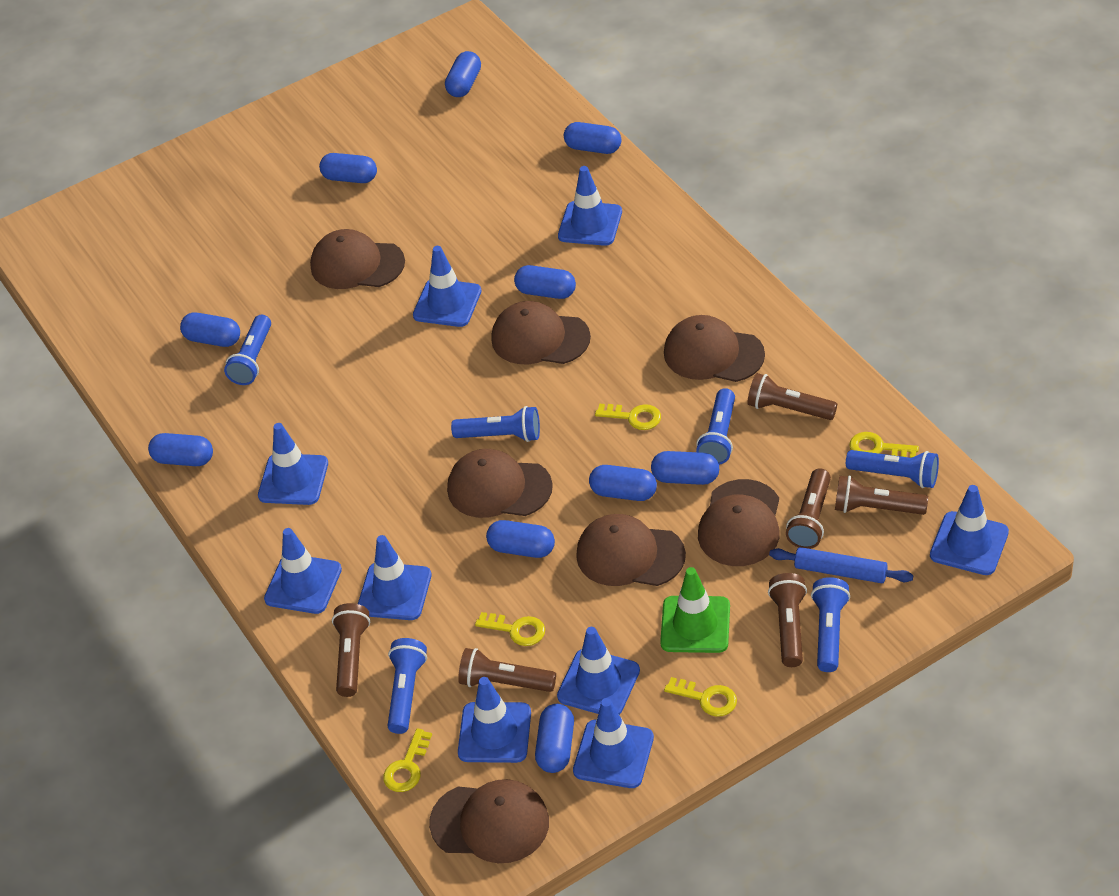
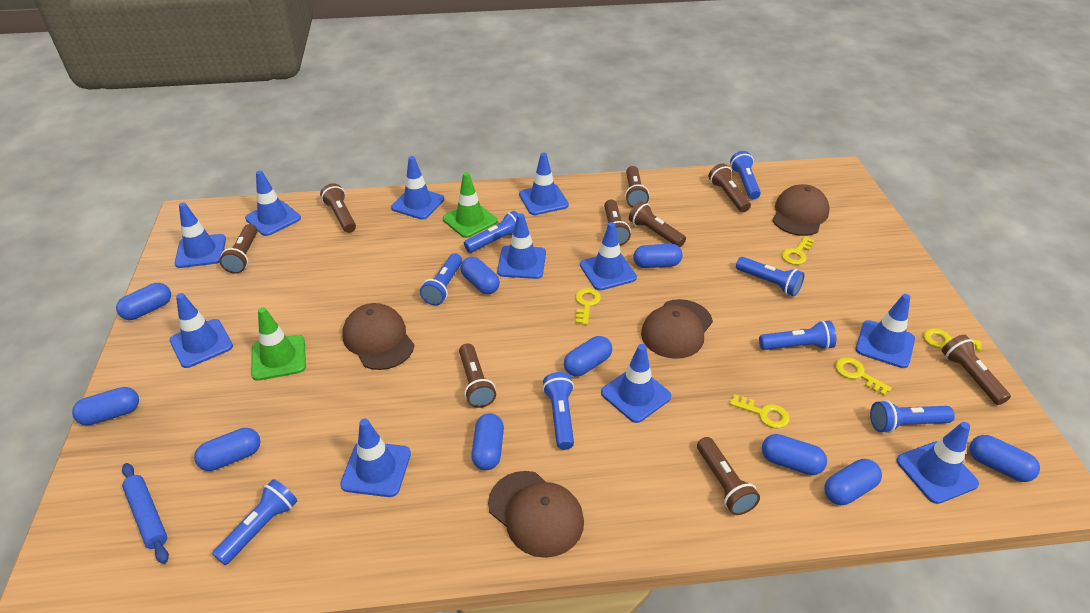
blue flashlight: [224,315,271,385] [388,638,427,734] [451,406,540,442] [696,388,735,465] [811,577,850,672] [846,450,939,488] = 6 -> [212,479,297,565] [420,254,462,305] [464,211,518,253] [542,372,574,450] [730,151,761,200] [736,257,804,296] [759,320,836,350] [870,400,955,433] = 8
blue traffic cone: [258,423,328,505] [264,528,342,614] [358,535,431,620] [413,246,482,327] [458,677,531,763] [557,627,640,715] [558,166,622,246] [573,698,654,788] [930,485,1009,575] = 9 -> [170,293,233,368] [175,202,226,268] [245,171,301,236] [340,419,411,497] [391,156,444,219] [497,213,546,279] [519,152,569,215] [580,222,637,291] [601,344,671,423] [856,294,915,368] [897,422,979,504] = 11
brown cap: [310,229,405,289] [429,779,549,863] [447,449,553,518] [491,301,591,364] [576,514,686,586] [664,315,765,382] [698,479,779,566] = 7 -> [342,303,414,370] [488,471,584,558] [641,299,713,359] [772,184,830,236] = 4
brown flashlight: [332,603,370,697] [458,648,556,692] [747,373,837,420] [768,573,807,667] [786,468,831,549] [835,475,928,515] = 6 -> [220,224,257,274] [320,183,356,233] [459,343,496,408] [604,199,631,245] [625,166,649,207] [629,201,686,247] [697,437,760,515] [708,164,751,212] [942,335,1011,405] = 9
green traffic cone: [660,567,730,653] = 1 -> [251,307,306,381] [443,172,497,238] = 2

